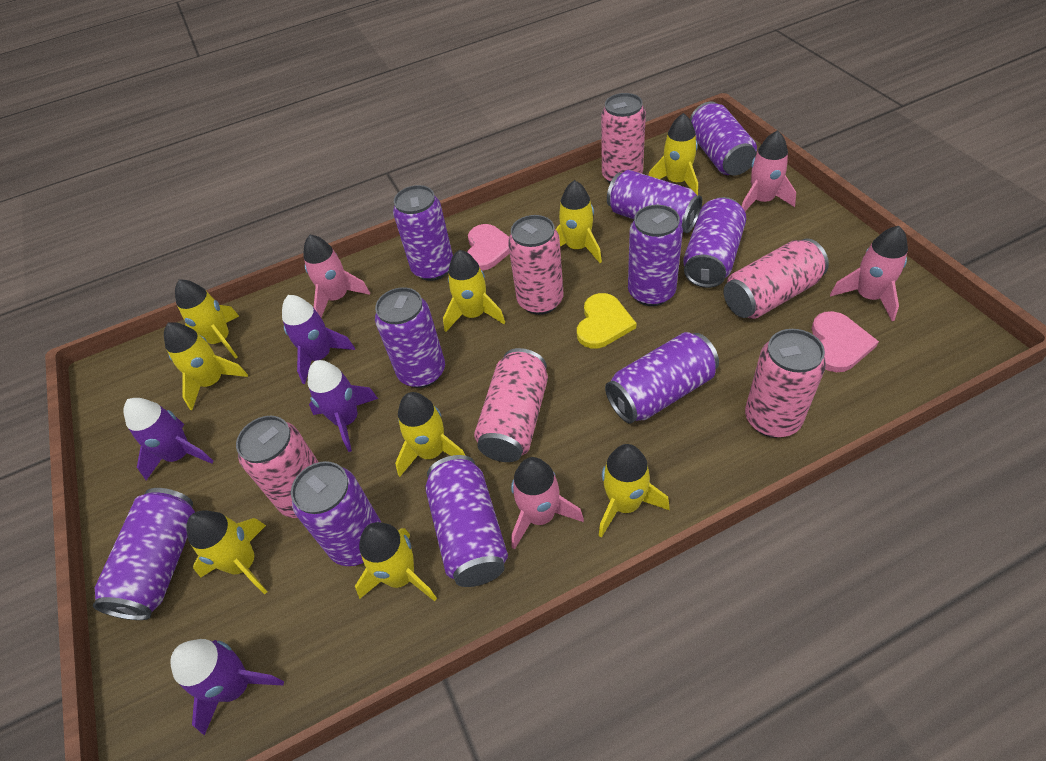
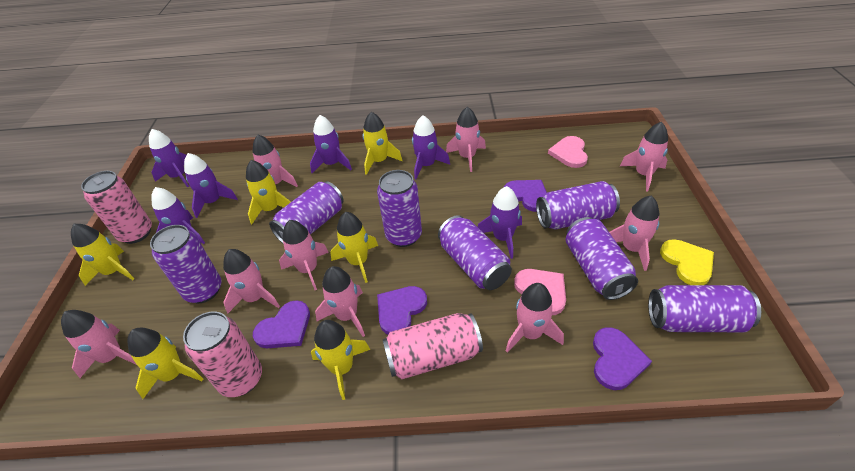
pink can: [236,416,318,518] [474,348,548,462] [508,215,564,315] [601,93,646,183] [724,238,829,319] [745,329,826,438] = 6 -> [81,171,152,244] [183,312,262,397] [383,313,483,379] = 3
pink rocket: [303,235,370,318] [511,457,584,550] [742,130,796,211] [830,226,908,321] = 4 -> [61,310,137,378] [223,249,280,314] [252,135,298,187] [279,220,329,290] [315,266,365,337] [446,107,486,172] [506,283,564,353] [609,196,659,271] [620,122,668,191] = 9
purple can: [93,488,195,620] [291,461,382,566] [375,287,445,388] [393,185,453,281] [425,455,508,587] [605,332,719,424] [607,170,702,233] [628,205,683,306] [683,197,746,288] [690,102,757,176] = 10 -> [150,225,221,303] [269,181,344,243] [377,170,422,247] [438,215,512,290] [536,181,620,230] [566,217,638,300] [648,285,761,332] = 7
purple heart: none = 0 -> [253,300,310,348] [377,286,427,335] [504,180,547,212] [593,327,652,390] = 4
purple rocket: [123,398,213,480] [170,639,284,735] [282,295,355,384] [308,360,378,452] = 4 -> [149,129,189,188] [151,187,205,244] [184,153,238,218] [310,115,352,173] [412,115,450,179] [478,186,522,259] = 6
yellow rocket: [164,322,248,410] [175,279,239,359] [186,510,267,595] [355,522,437,601] [395,392,466,477] [443,250,505,332] [556,180,602,263] [599,444,670,538] [648,113,698,195] = 9 -> [71,224,134,286] [128,328,203,399] [246,160,291,224] [311,320,370,400] [330,212,378,283] [363,112,402,175] = 6

